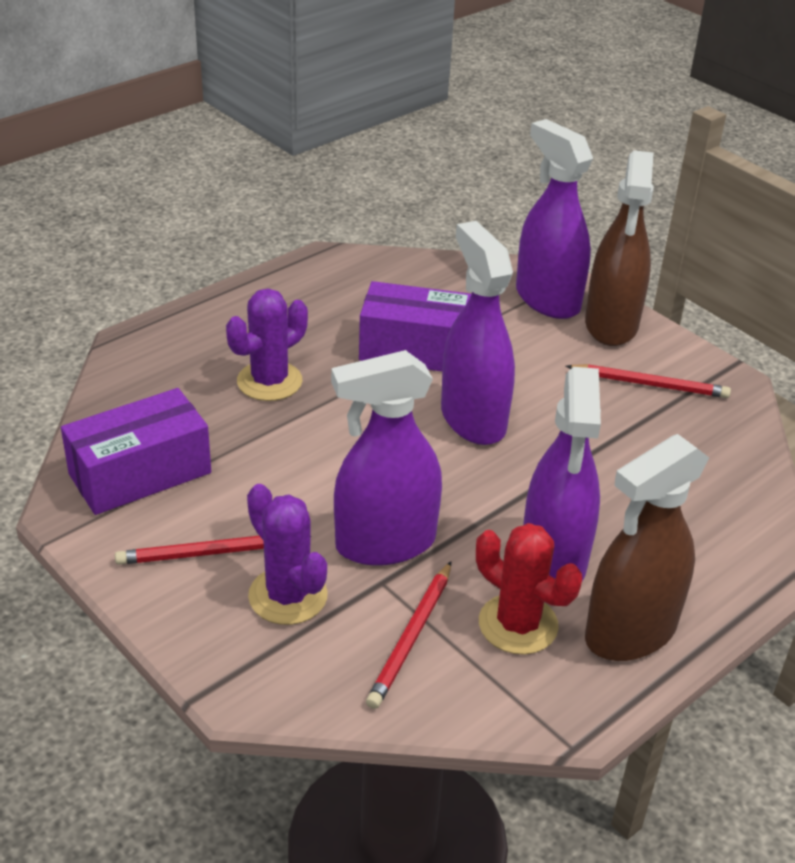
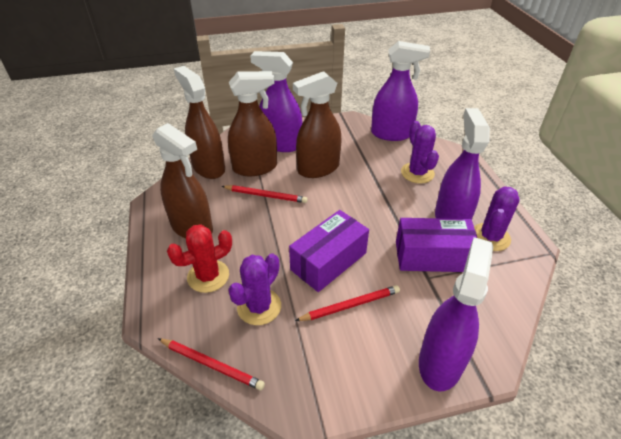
brown spray bottle: [585,150,654,346] [585,434,709,661] = 2 -> [152,123,213,238] [174,66,225,179] [228,71,277,176] [293,71,342,178] = 4
purple cactus: [226,289,308,401] [247,484,328,625] = 2 -> [228,254,281,325] [401,121,439,183] [474,186,519,251] = 3

